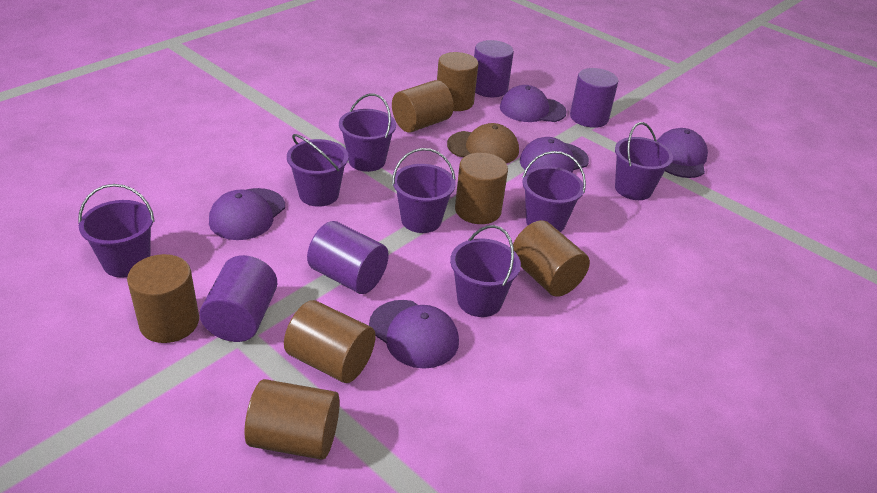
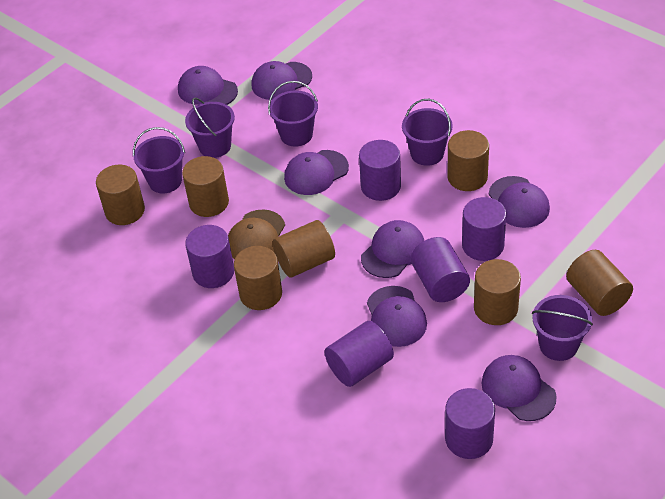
purple bucket: [78,184,155,278] [287,134,349,207] [339,94,396,172] [392,148,456,233] [450,225,521,317] [522,151,586,232] [615,122,673,200] = 7 -> [133,127,185,193] [185,97,235,158] [268,81,318,147] [402,99,453,166] [532,295,593,361] = 5
purple cap: [209,188,285,240] [369,300,459,369] [500,85,567,122] [520,137,589,172] [657,128,708,178] = 5 -> [178,66,238,105] [251,61,312,100] [284,150,349,195] [361,220,424,278] [367,286,427,347] [481,355,557,421] [489,176,550,228] = 7
purple cylinder: [200,255,277,342] [307,221,389,294] [474,40,514,97] [570,68,618,128] = 4 -> [185,225,234,288] [325,321,394,387] [359,140,401,201] [411,237,470,302] [445,388,495,459] [462,197,506,261] = 6

